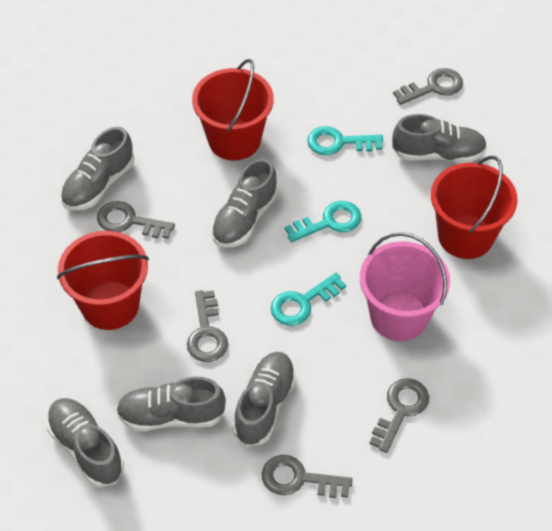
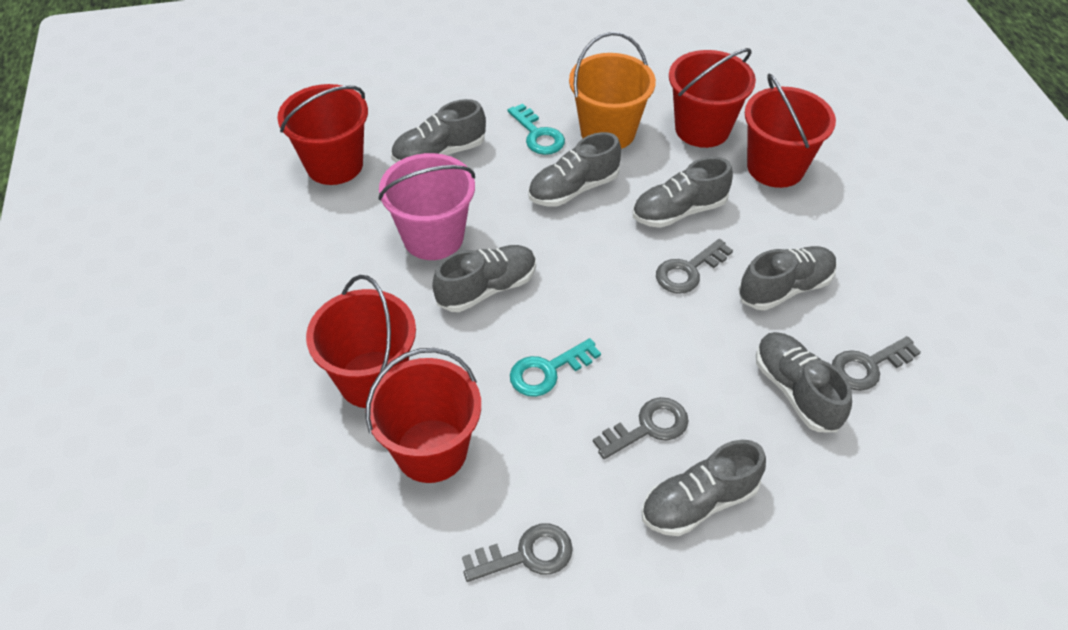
grey key: [97,201,175,239] [187,290,228,362] [262,455,352,498] [369,378,429,453] [393,68,463,105] = 5 -> [462,523,573,582] [593,397,689,459] [656,239,733,294] [832,336,921,391] = 4
grey shoe: [46,398,124,487] [61,127,134,210] [116,377,226,431] [211,158,278,248] [233,352,296,447] [392,114,487,163] = 6 -> [391,99,486,163] [432,245,536,312] [528,132,621,207] [633,157,733,228] [641,440,766,536] [738,246,837,310] [756,332,852,432] = 7
orange bucket: none = 0 -> [569,32,656,149] = 1
red bucket: [57,231,149,330] [192,59,274,160] [431,156,517,259] = 3 -> [277,84,368,185] [306,275,416,408] [365,348,481,483] [669,48,756,148] [745,73,836,188] = 5
turquoise key: [271,273,346,326] [285,201,361,242] [307,126,383,155] = 3 -> [508,103,565,155] [510,338,601,397] = 2

